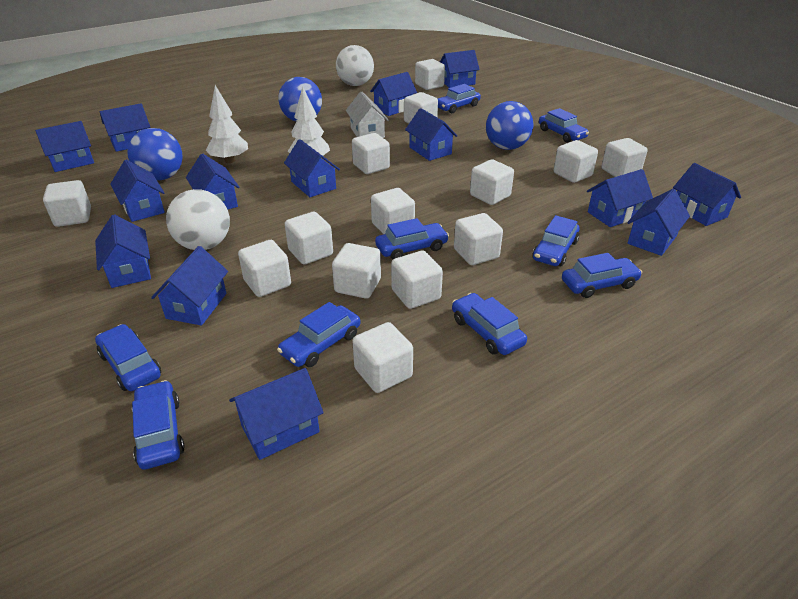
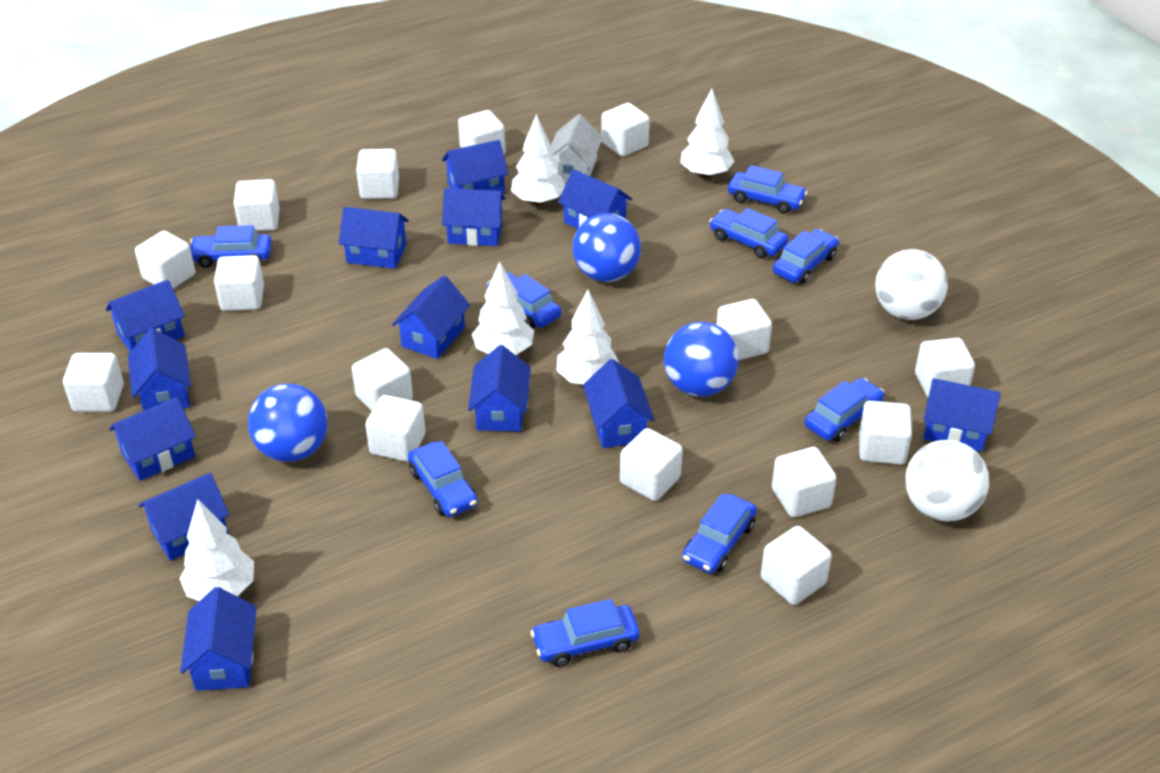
blue house: [35,121,94,172] [95,214,151,288] [100,103,150,152] [110,159,165,222] [151,246,228,326] [186,153,239,210] [229,368,324,460] [284,139,340,197] [370,72,417,116] [405,108,457,161] [440,50,480,88] [587,169,653,227] [627,189,690,256] [673,163,741,226] = 14 -> [106,280,185,352] [109,397,196,481] [128,328,191,411] [138,473,229,561] [180,587,257,691] [339,207,409,269] [392,276,470,359] [442,140,509,194] [442,188,505,246] [468,345,531,431] [558,169,632,229] [583,359,655,448] [923,378,1001,452] = 13
white cube: [43,180,91,227] [238,240,291,297] [285,212,333,265] [332,243,381,299] [352,133,390,174] [353,322,413,393] [371,188,415,234] [391,250,443,309] [404,92,438,123] [415,59,445,90] [454,213,503,265] [470,159,514,205] [554,140,598,183] [601,138,648,177] = 14 -> [63,353,124,412] [135,231,195,288] [214,255,264,311] [234,179,280,231] [352,348,413,411] [356,149,399,199] [365,395,425,462] [458,110,505,154] [601,103,650,156] [620,428,683,501] [717,299,772,360] [761,526,832,605] [772,447,836,517] [859,401,912,465] [915,338,975,397] = 15
white tree: [206,85,248,163] [288,86,330,156] = 2 -> [179,499,254,601] [472,261,534,355] [511,114,565,205] [557,289,619,384] [680,89,734,178] = 5

